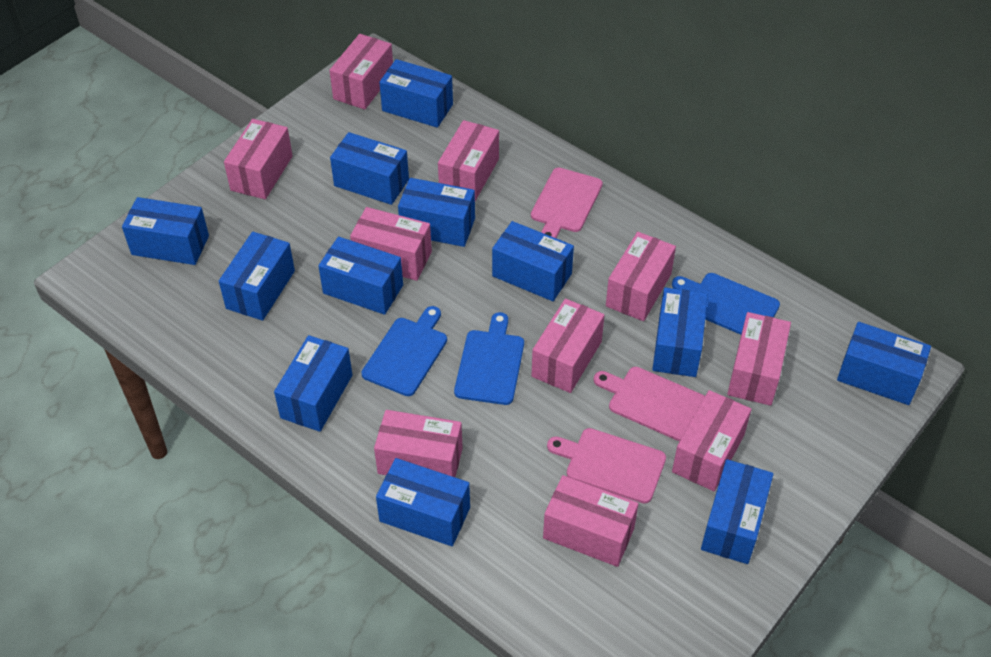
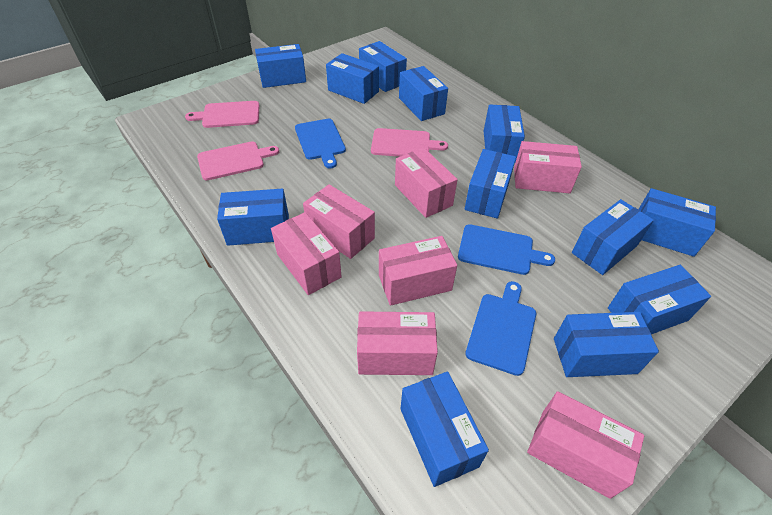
pink box: [224,119,293,199] [329,34,393,110] [350,207,432,281] [374,410,463,477] [438,120,499,201] [532,299,605,393] [543,475,639,567] [606,232,676,321] [672,390,752,491] [727,312,791,406] = 10 -> [271,212,342,295] [303,184,375,259] [357,311,438,375] [379,236,457,306] [395,148,458,218] [514,141,582,193] [527,391,644,499] = 7

